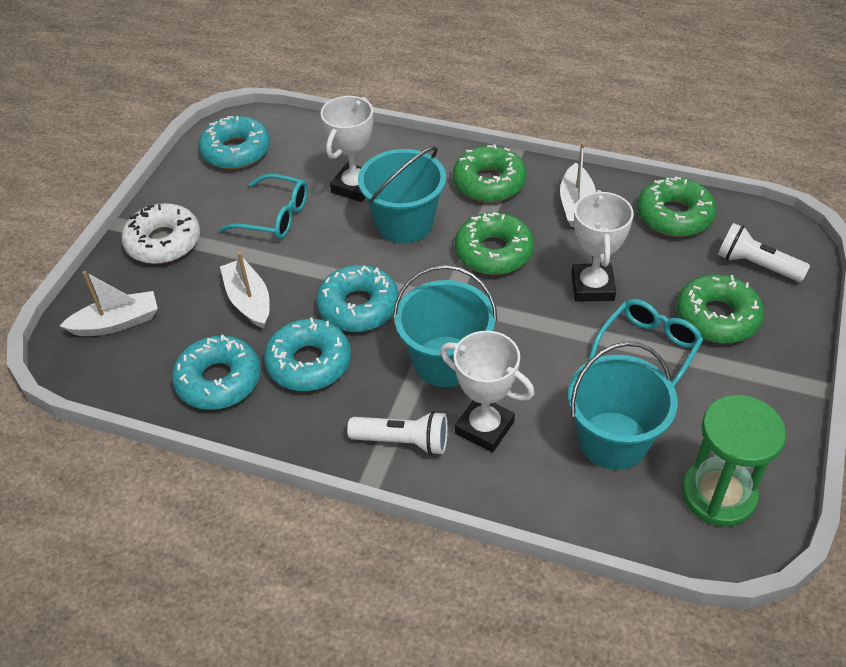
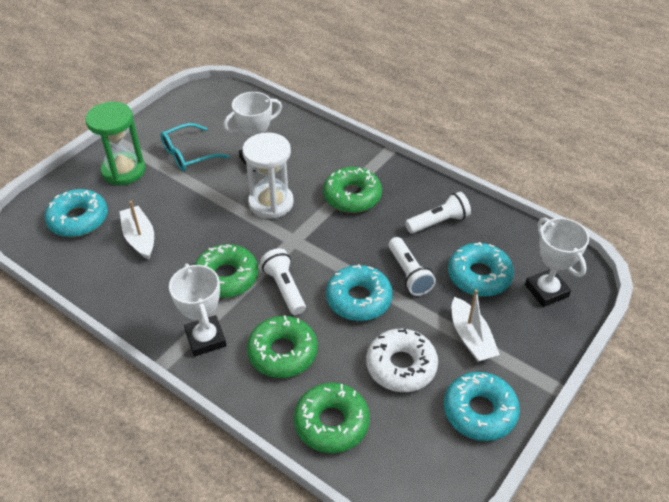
turquoise bucket: [358,146,446,243] [393,265,497,387] [568,342,678,470] = 3 -> none = 0
turquoise glasses: [219,174,308,239] [588,299,703,387] = 2 -> [160,123,230,171] = 1
white boat: [60,271,158,336] [220,252,270,329] [560,143,596,227] = 3 -> [120,201,154,260] [451,290,500,362] = 2
white flashlight: [347,411,448,455] [718,223,810,282] = 2 -> [260,248,306,315] [388,237,436,296] [405,192,471,234] = 3
white hourglass: none = 0 -> [242,132,294,219] = 1

